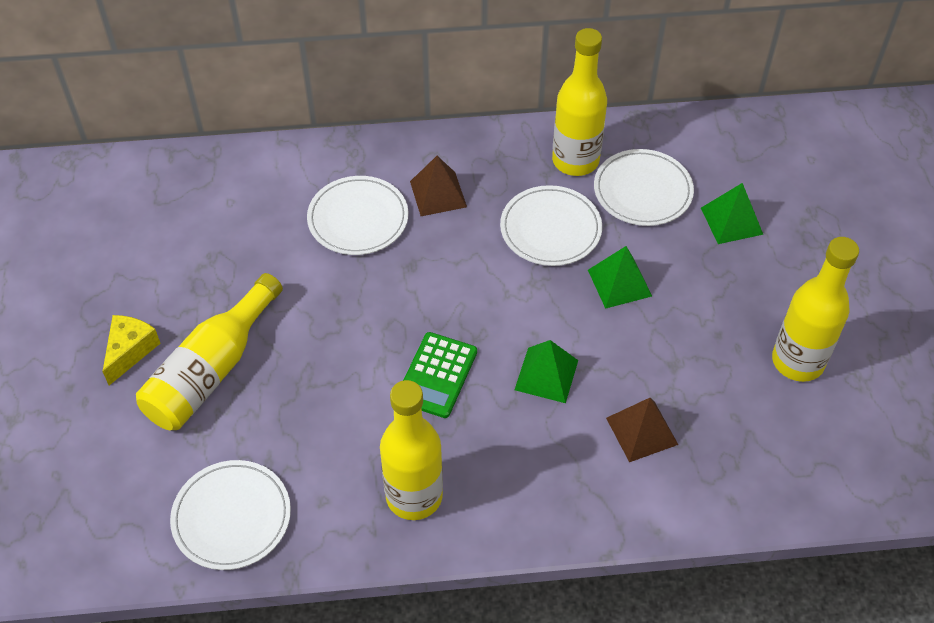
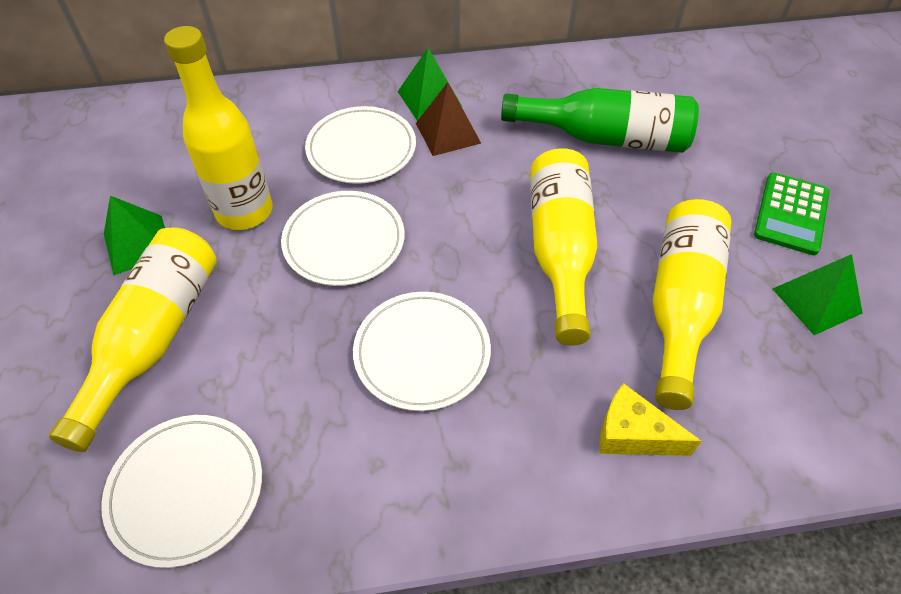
brown pyramid: [410,156,467,216] [606,398,678,462] = 2 -> [416,82,481,156] = 1
green bottle: none = 0 -> [501,88,699,153] = 1

